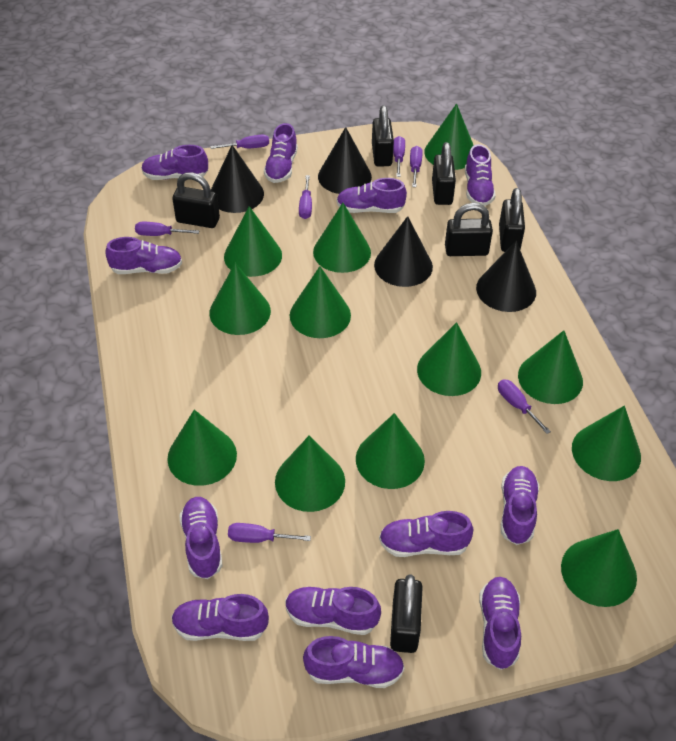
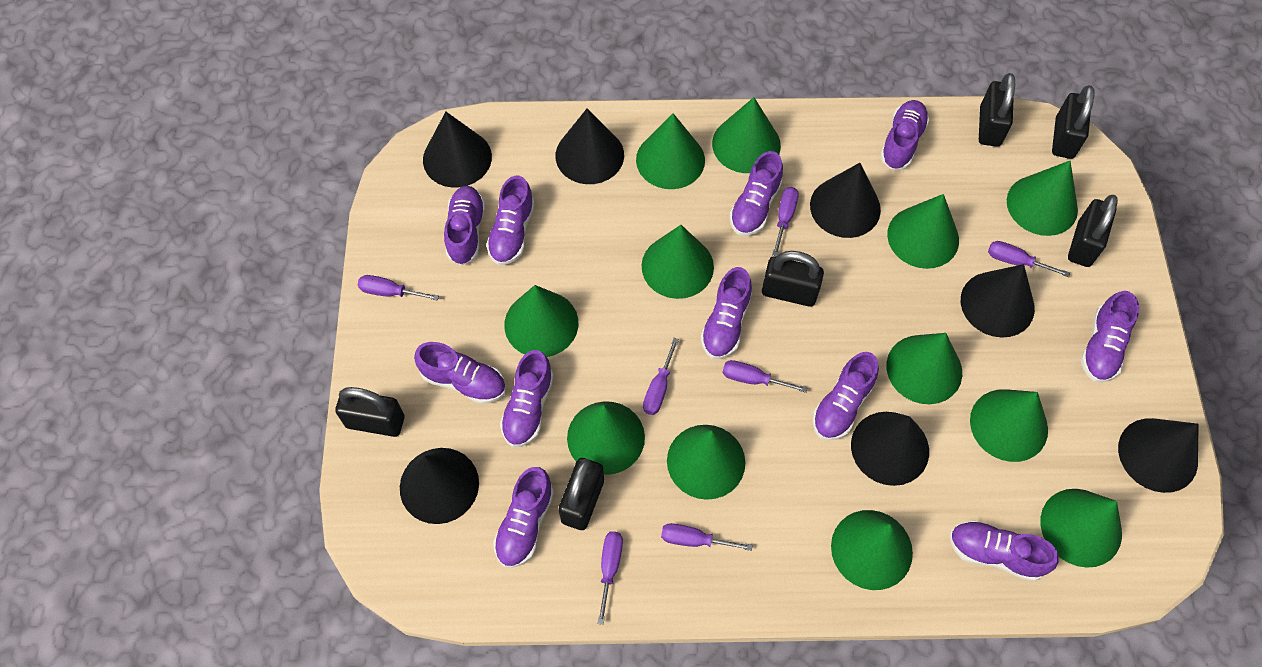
black cone: [211,145,264,213] [318,127,372,194] [374,216,433,287] [476,241,536,312] = 4 -> [400,448,479,524] [423,112,492,188] [556,108,624,184] [810,163,881,238] [851,412,929,486] [961,264,1035,337] [1118,418,1199,493] = 7
purple shoe: [105,237,182,274] [141,145,208,180] [171,594,269,641] [179,497,223,579] [264,123,298,183] [285,587,381,635] [303,636,405,688] [336,178,407,213] [379,511,474,557] [465,144,496,206] [479,577,521,670] [501,466,539,545] = 12 -> [414,342,506,404] [444,186,485,265] [486,176,535,265] [493,467,554,568] [500,350,554,447] [700,267,752,359] [729,151,783,236] [812,352,879,440] [880,100,929,170] [950,520,1059,581] [1081,291,1139,382] = 11

